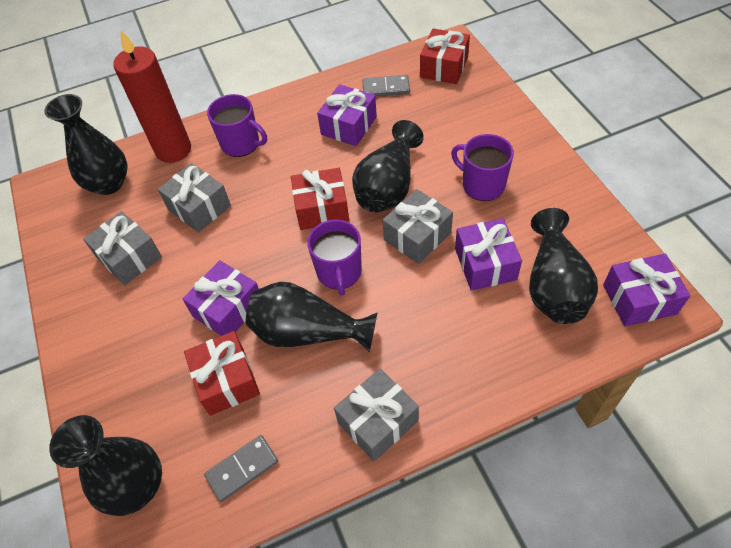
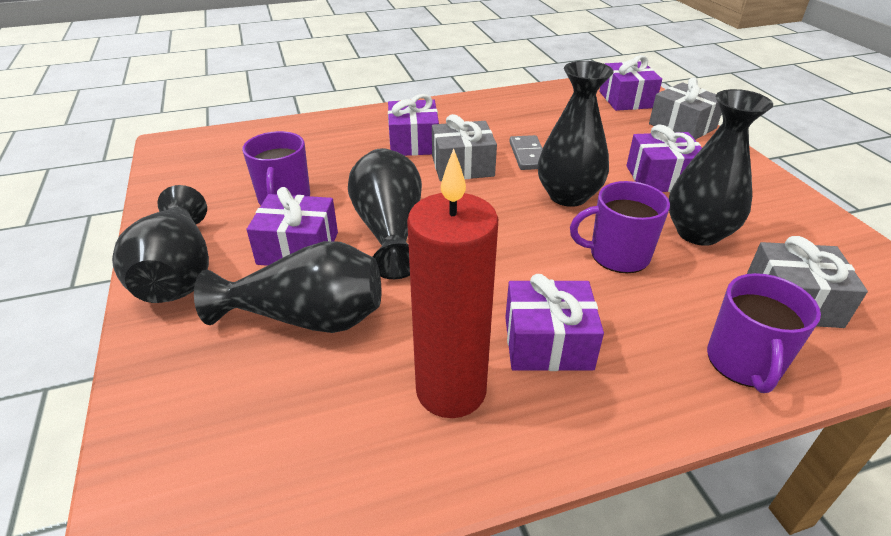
grey domino: [204,435,278,502] [362,75,410,96] = 2 -> [509,135,543,170] = 1
grey gift: [83,211,162,285] [158,163,231,233] [334,368,419,461] [383,189,453,264] = 4 -> [432,114,497,181] [649,77,722,140] [747,236,868,328] = 3
purple gift: [182,260,259,336] [317,84,377,146] [455,218,522,291] [603,254,690,326] = 4 -> [247,187,338,266] [388,94,439,156] [505,274,604,371] [599,55,662,111] [626,125,702,192] = 5
red gift: [184,331,260,416] [291,168,349,230] [420,28,470,84] = 3 -> none = 0

